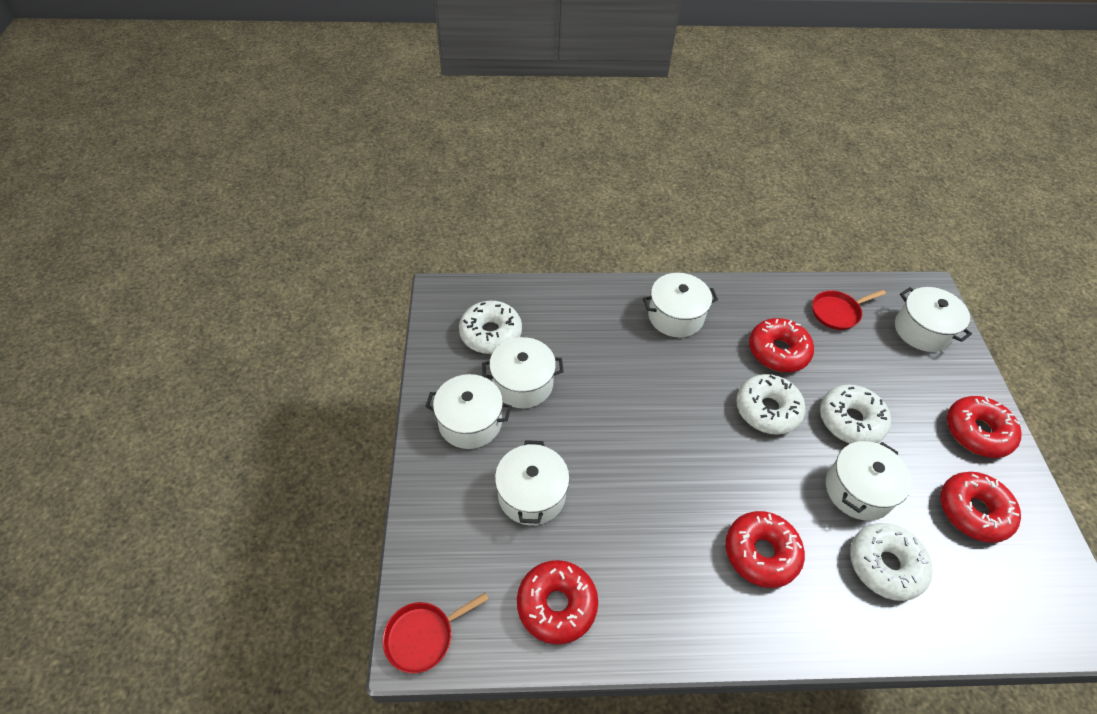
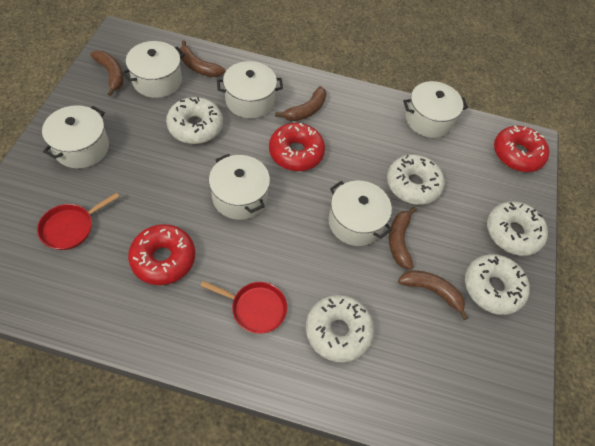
brown banana: none = 0 -> [90,51,124,96] [179,40,225,77] [275,86,326,121] [389,207,417,270] [398,270,468,320] = 5
red donut: [517,560,598,644] [725,511,805,588] [749,318,814,372] [940,472,1021,543] [947,396,1022,458] = 5 -> [128,224,195,285] [269,123,325,171] [494,126,550,172] = 3
white donut: [459,301,522,354] [736,374,806,435] [820,385,891,444] [850,523,933,601] = 4 -> [166,97,223,144] [306,295,374,363] [387,154,444,205] [465,254,530,315] [487,201,548,256] = 5

